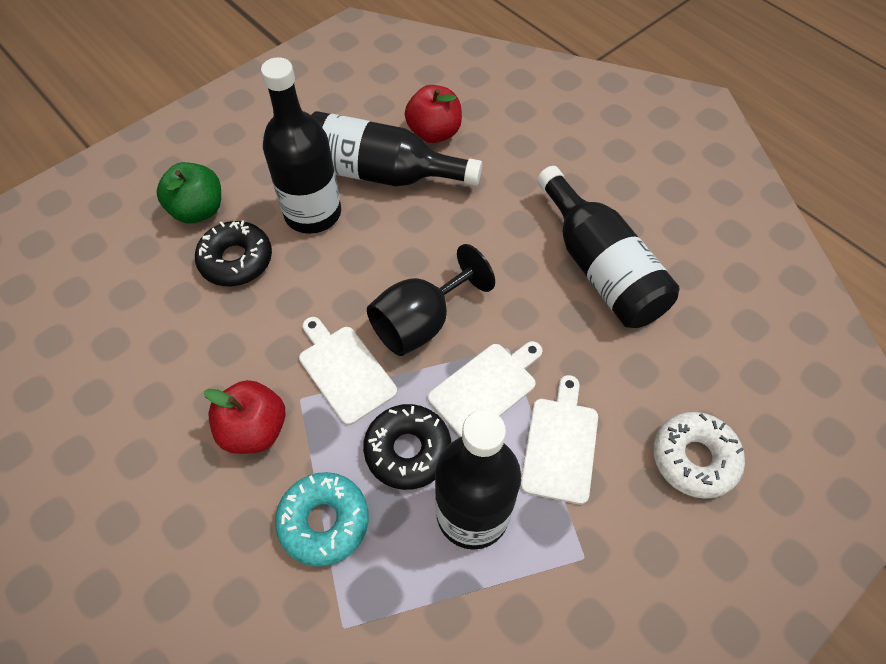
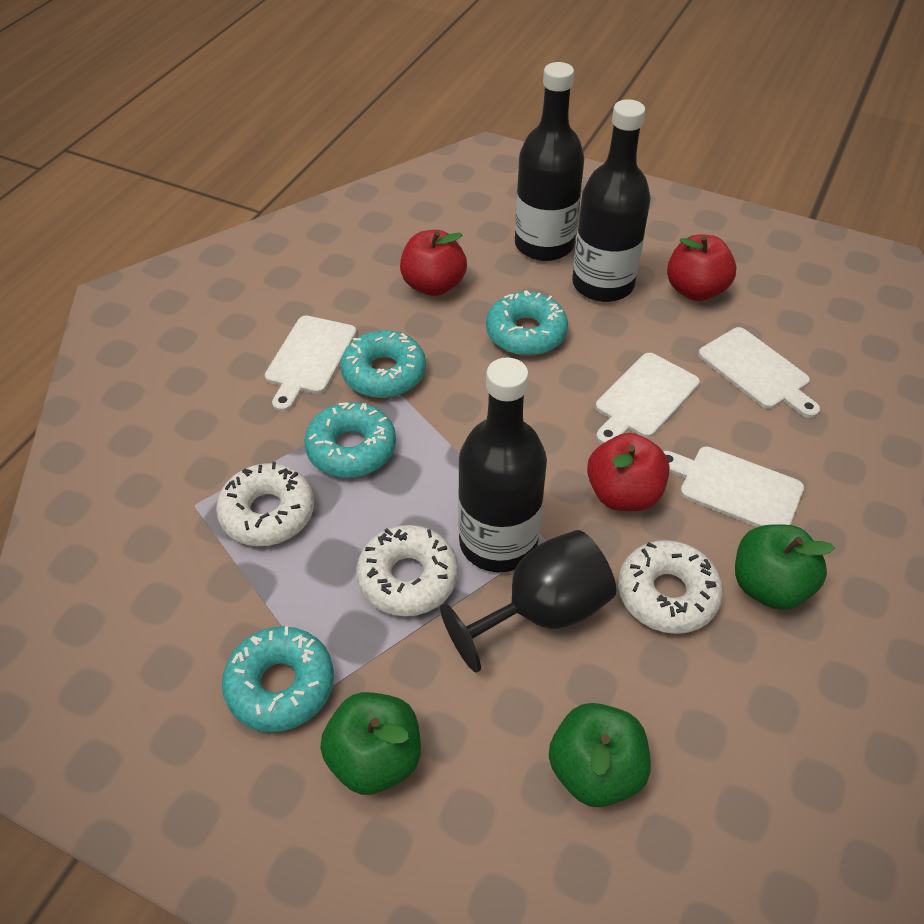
black bottle: [261,57,341,234] [311,111,482,187] [435,410,521,550] [537,166,680,328] = 4 -> [458,357,547,572] [515,62,584,261] [572,99,651,302] = 3
black donut: [195,220,272,286] [363,404,451,490] = 2 -> none = 0
green apple: [157,162,221,224] = 1 -> [320,692,421,795] [549,703,650,807] [735,524,835,610] = 3
red apple: [204,380,286,454] [405,85,462,143] = 2 -> [400,230,467,296] [587,433,669,511] [667,234,736,301] = 3
turquoise donut: [275,472,369,567] = 1 -> [222,626,334,732] [304,402,396,478] [340,330,426,398] [486,290,568,356] = 4
white cutting board: [299,317,397,425] [428,341,543,437] [521,375,598,504] = 3 -> [265,316,357,412] [596,353,700,444] [663,446,804,527] [698,327,820,418] = 4
white donut: [653,412,745,499] = 1 -> [216,462,314,546] [356,525,458,616] [618,540,723,634] = 3

